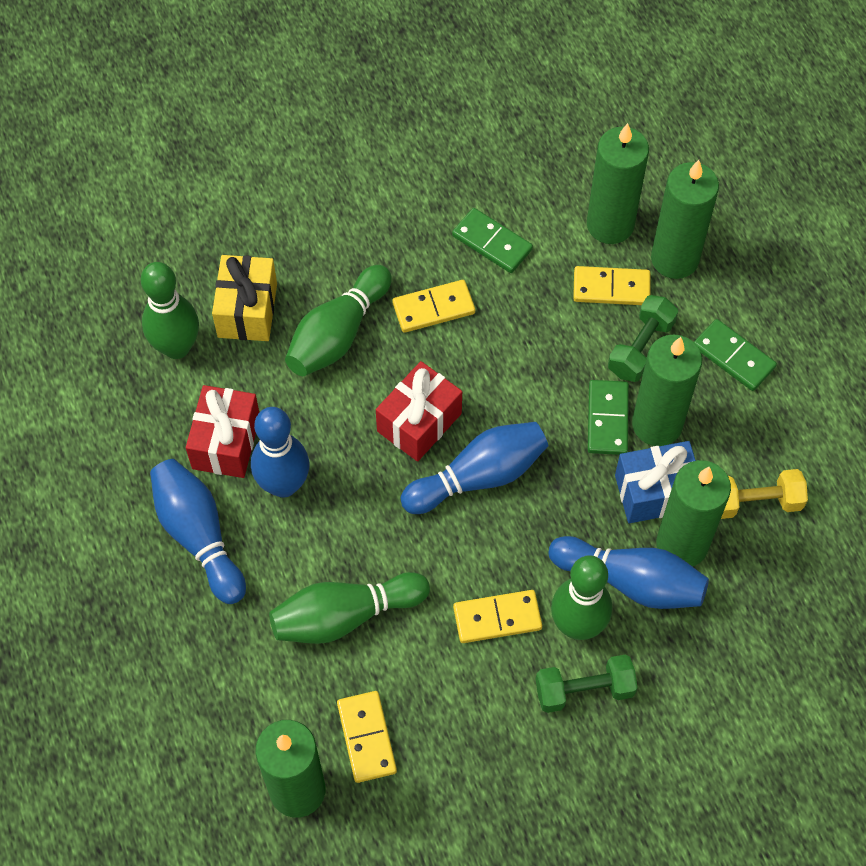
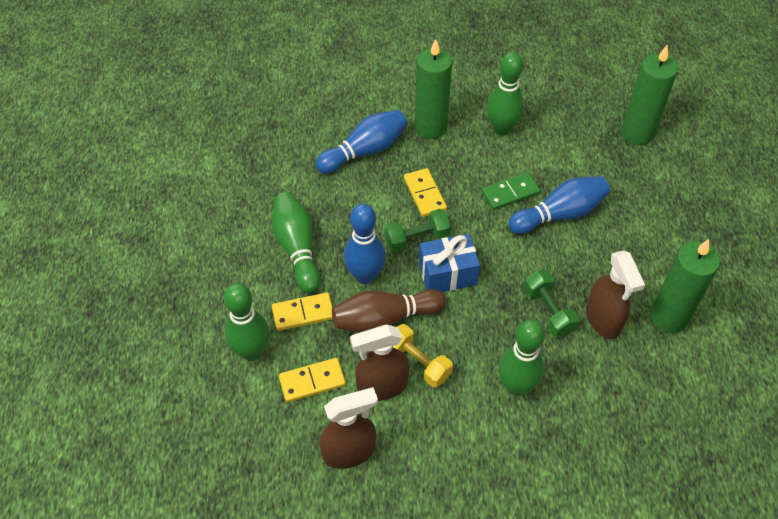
blue bowling pin: [150,459,246,604] [251,407,310,498] [401,422,548,514] [549,536,709,609] = 4 -> [315,110,408,173] [344,204,386,284] [508,176,610,234] = 3
brown bowling pin: none = 0 -> [332,289,446,333] = 1
brown spray bottle: none = 0 -> [319,387,378,469] [350,324,410,401] [586,250,645,339] = 3
green candle: [255,720,325,818] [587,123,649,244] [632,334,702,446] [651,160,719,279] [656,460,731,567] = 5 -> [415,39,452,139] [621,45,678,145] [650,239,720,333] = 3
green domino: [452,208,533,273] [588,380,629,455] [694,319,777,391] = 3 -> [481,172,541,210] = 1
red gift: [186,385,259,478] [376,361,462,462] = 2 -> none = 0
yellow domino: [337,691,397,783] [392,280,475,333] [453,590,542,643] [573,266,651,305] = 4 -> [272,292,333,331] [279,358,346,402] [404,168,447,217] = 3
yellow gift: [212,255,277,341] = 1 -> none = 0

